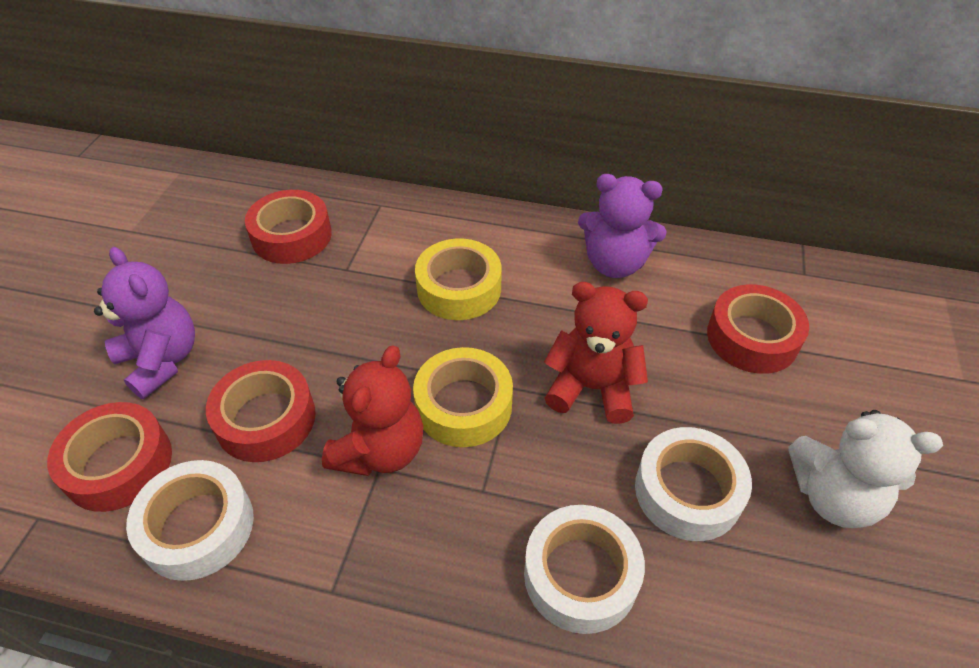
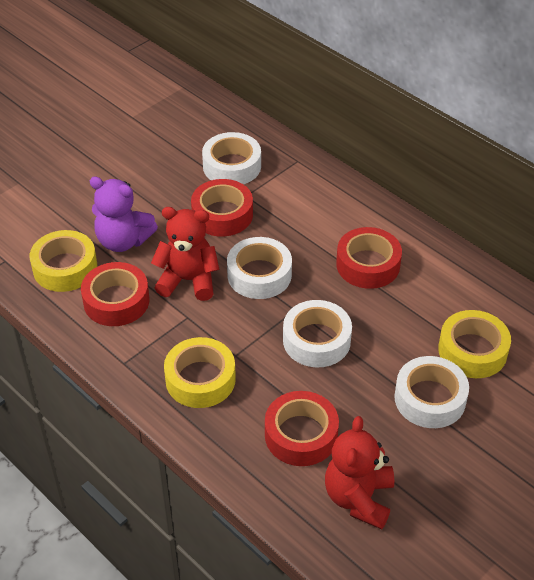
purple teddy bear: [94,247,195,399] [578,174,667,278] = 2 -> [90,176,158,252] = 1
white tape: [126,460,254,581] [524,505,645,634] [635,427,752,541] = 3 -> [202,132,261,184] [227,237,292,299] [283,300,352,367] [394,356,469,428] = 4
white teddy bear: [788,410,943,528] = 1 -> none = 0
yellow tape: [413,347,513,447] [415,239,502,320] = 2 -> [30,230,97,292] [164,337,236,408] [438,310,511,378] = 3

